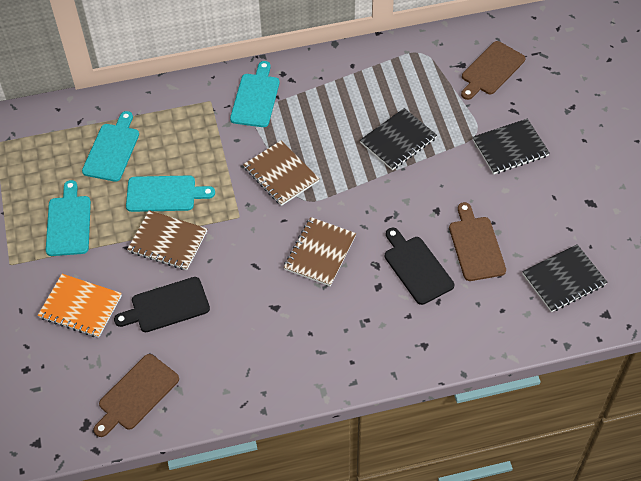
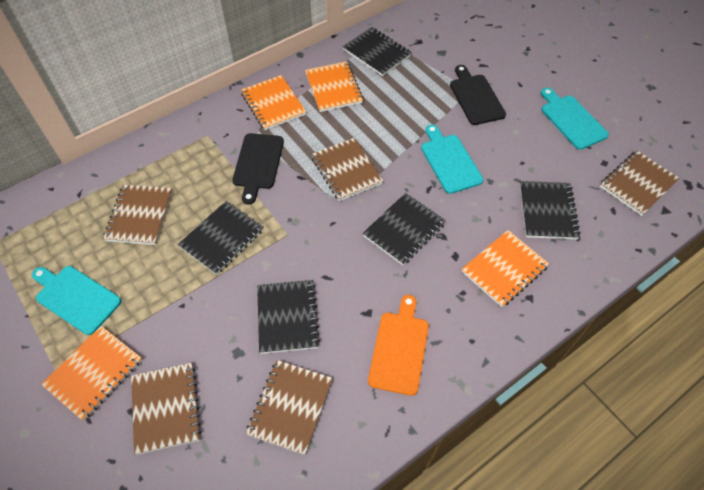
black notebook: [360,108,437,170] [473,119,550,174] [522,244,607,312] = 3 -> [178,201,263,275] [257,280,320,354] [343,27,412,76] [363,193,446,265] [520,181,581,239] = 5
brown cutting board: [93,354,179,437] [449,202,506,281] [461,41,525,100] = 3 -> none = 0
brown notebook: [127,210,207,270] [243,140,320,206] [284,217,356,286] = 3 -> [103,185,173,245] [131,363,201,455] [246,360,333,455] [311,138,383,201] [600,150,680,216] = 5
orange cutting board: none = 0 -> [368,295,429,396] = 1
orange notebook: [38,274,122,338] = 1 -> [41,326,142,421] [241,75,306,130] [305,61,363,112] [462,230,549,307] = 4
turquoise cutting board: [46,180,91,256] [82,111,139,182] [126,175,215,212] [230,61,280,127] = 4 -> [32,266,121,335] [421,125,483,194] [541,88,609,150] = 3

